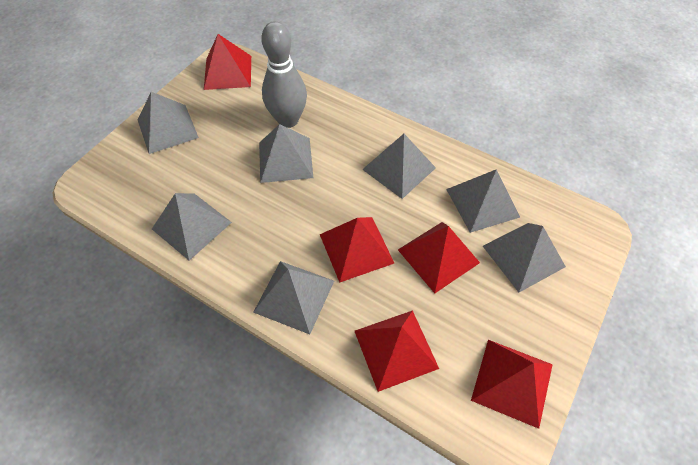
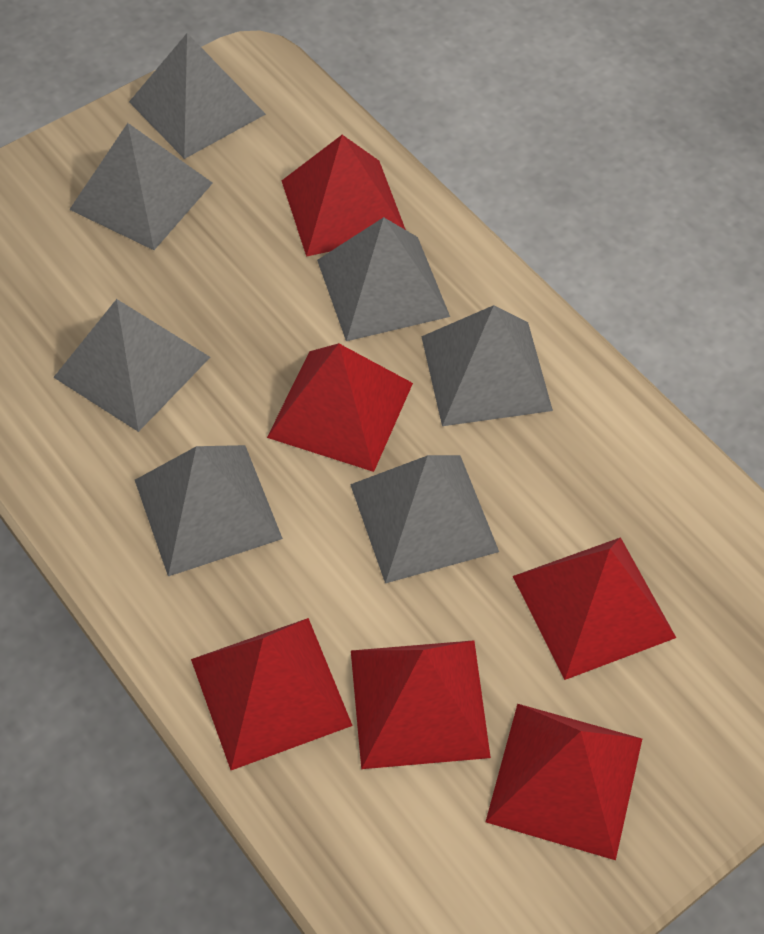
grey bowling pin: [261,21,307,128] = 1 -> none = 0
red pyramid: [204,34,251,90] [320,217,394,283] [355,310,439,392] [398,222,480,293] [471,340,553,429] = 5 -> [191,618,353,770] [267,343,413,472] [282,135,406,257] [351,640,491,769] [486,704,642,860] [513,537,676,680] = 6

